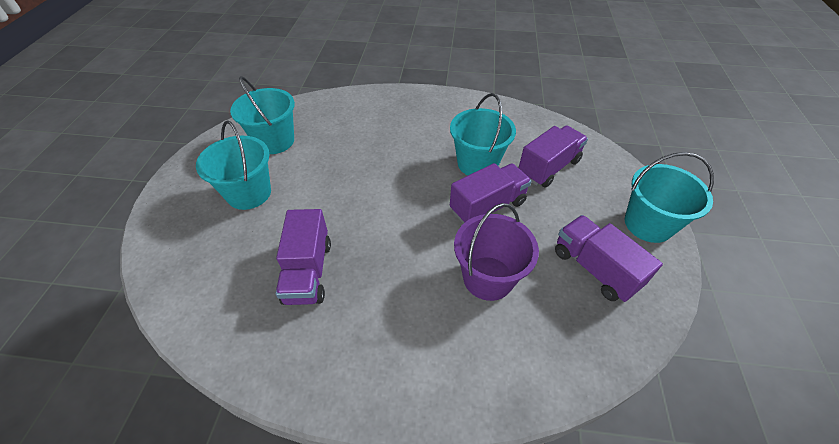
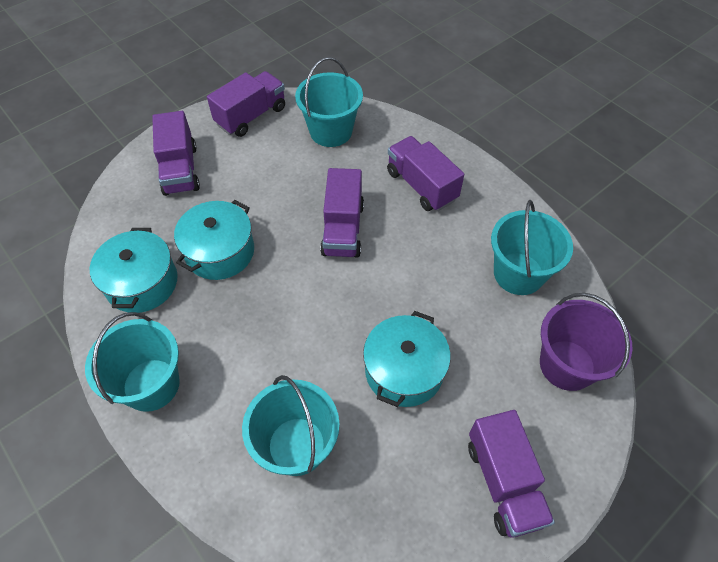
purple truck: [275,209,331,305] [450,163,532,224] [519,126,588,188] [555,215,663,302] = 4 -> [152,111,200,196] [207,71,285,137] [320,168,364,258] [387,136,464,211] [468,410,555,538] = 5
turquoise pot: none = 0 -> [89,228,178,313] [174,200,254,280] [363,311,451,407] = 3

